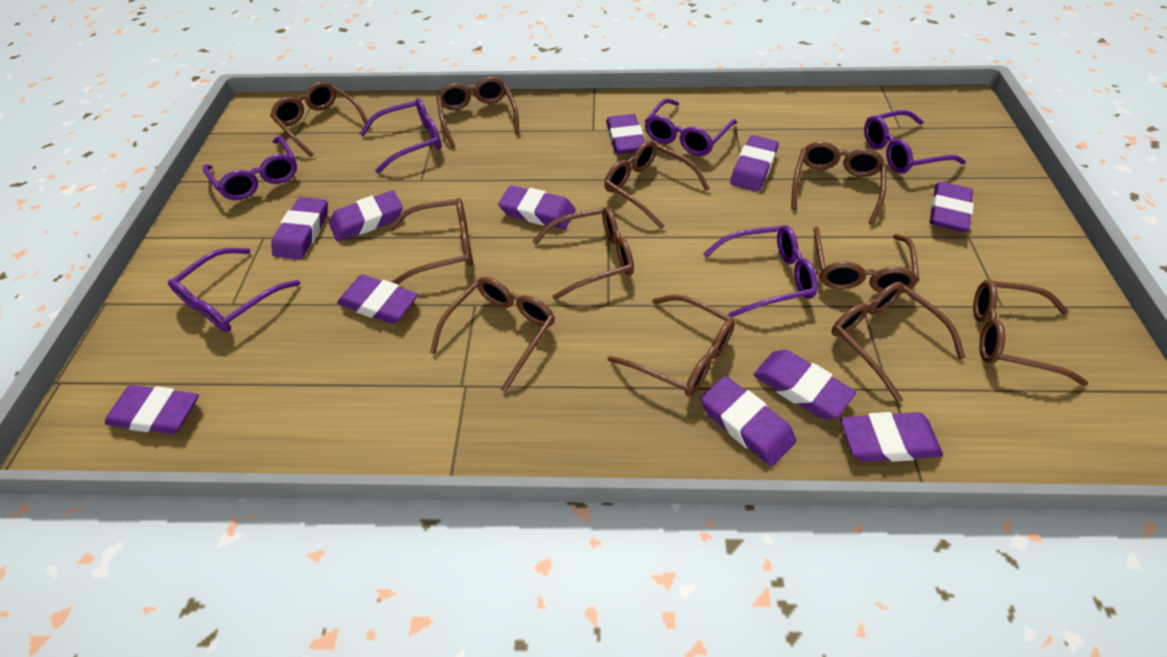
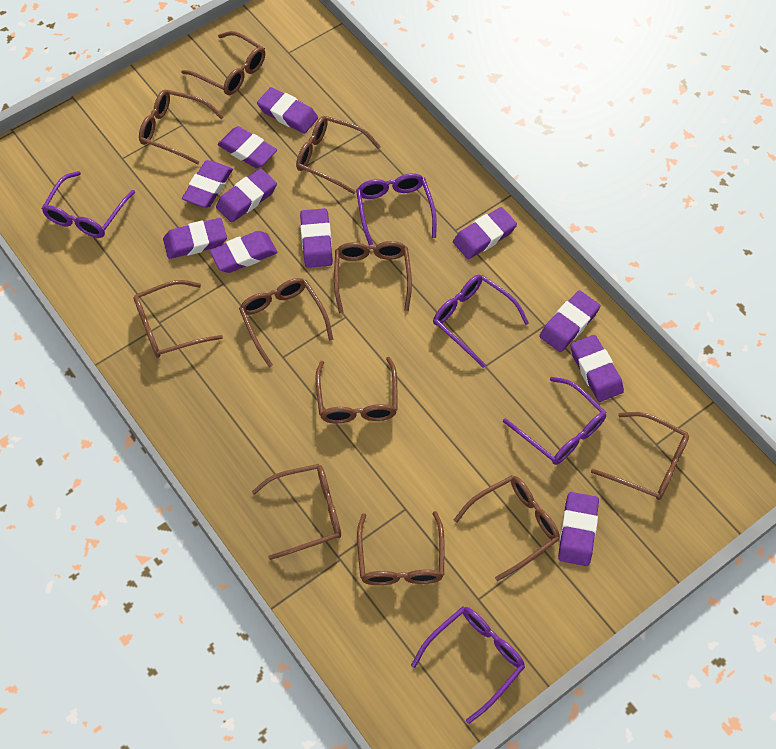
purple glasses: [168,248,300,332] [203,136,297,200] [359,98,442,174] [645,98,737,156] [703,225,818,317] [864,110,966,174] = 6 -> [41,171,135,238] [356,173,437,245] [411,606,525,724] [433,275,529,368] [503,377,607,465] = 5

